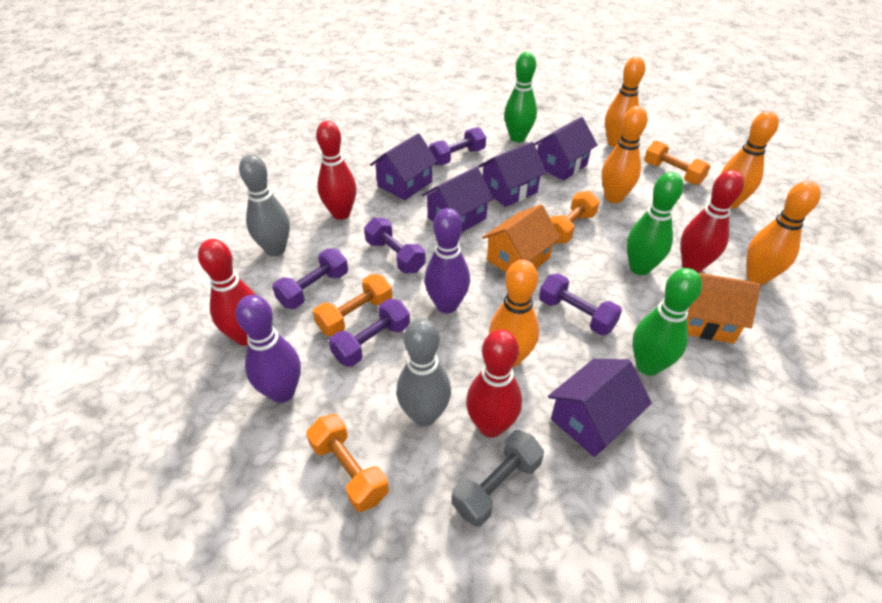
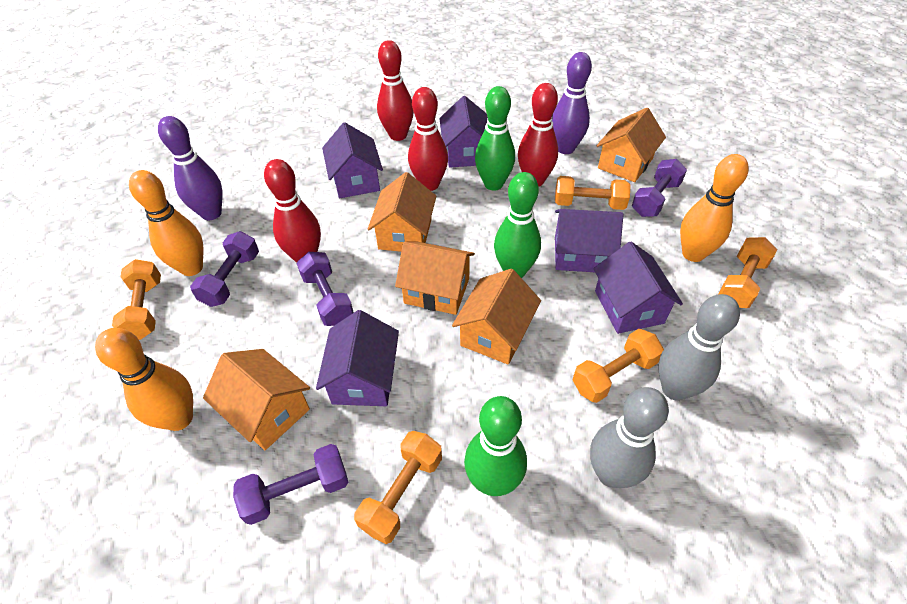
grey dumbbell: [451,430,544,527] = 1 -> none = 0
orange bowling pin: [489,260,539,367] [601,106,648,203] [605,56,646,147] [720,111,779,209] [746,181,821,285] = 5 -> [95,328,193,431] [129,170,204,276] [680,154,749,262] = 3
orange dumbbell: [306,414,389,512] [313,274,392,337] [550,191,600,243] [644,141,711,185] = 4 -> [112,259,161,340] [354,431,442,544] [555,176,631,210] [573,329,664,403] [718,237,777,308] = 5
orange house: [482,204,561,273] [687,273,761,344] = 2 -> [203,349,310,450] [368,172,436,252] [395,241,475,315] [452,269,541,364] [596,108,666,182] = 5
purple dumbbell: [272,249,348,309] [329,299,410,367] [364,218,426,273] [429,127,486,166] [539,273,622,336] = 5 -> [190,231,259,307] [233,444,348,525] [296,252,354,326] [632,159,687,217] = 4

